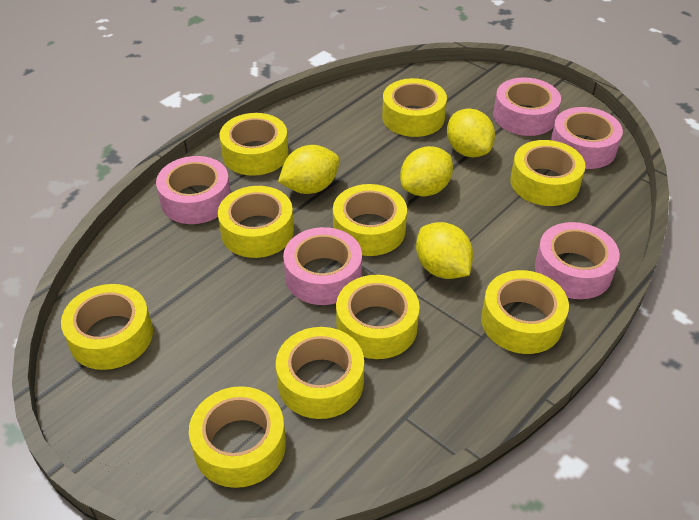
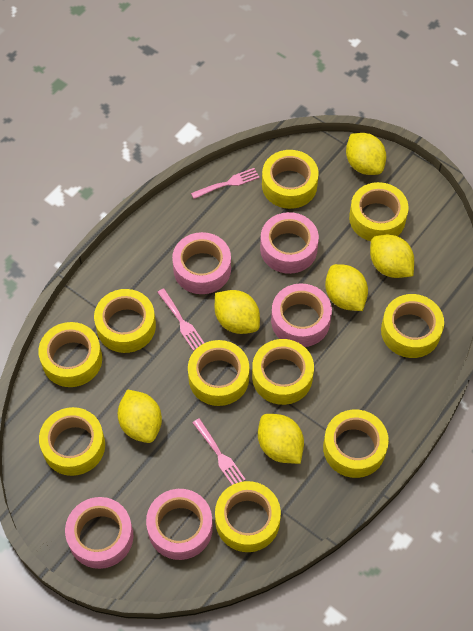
pink fork: none = 0 -> [157,288,204,351] [191,168,259,199] [192,418,246,485] = 3
yellow lemon: [278,145,340,194] [400,146,453,196] [416,222,473,279] [447,108,495,157] = 4 -> [118,389,162,443] [215,290,260,334] [258,414,304,464] [325,264,368,311] [346,133,386,175] [370,235,414,278] = 6

